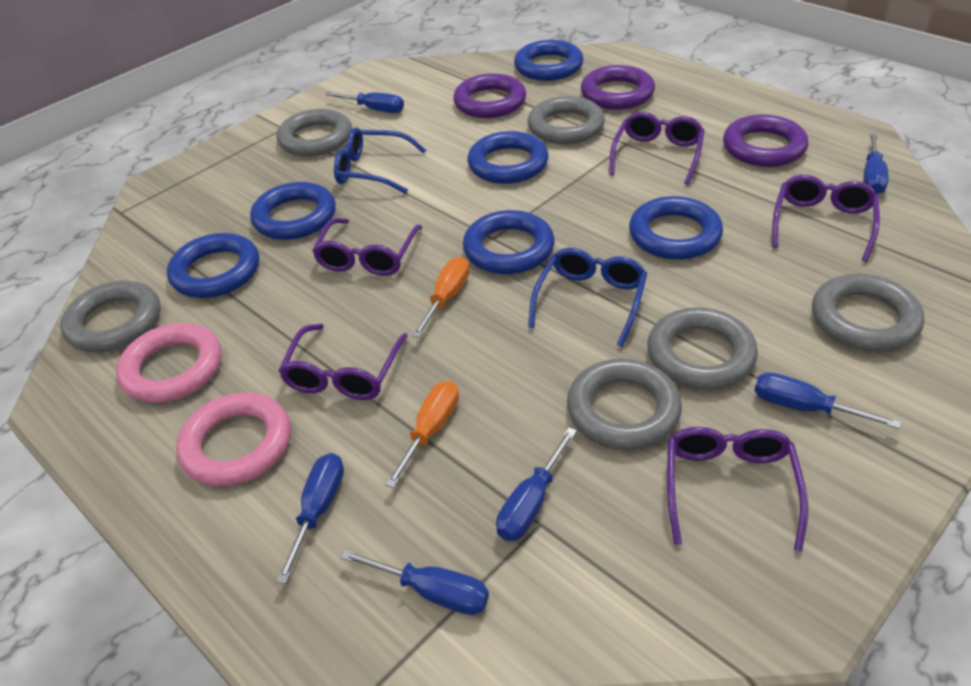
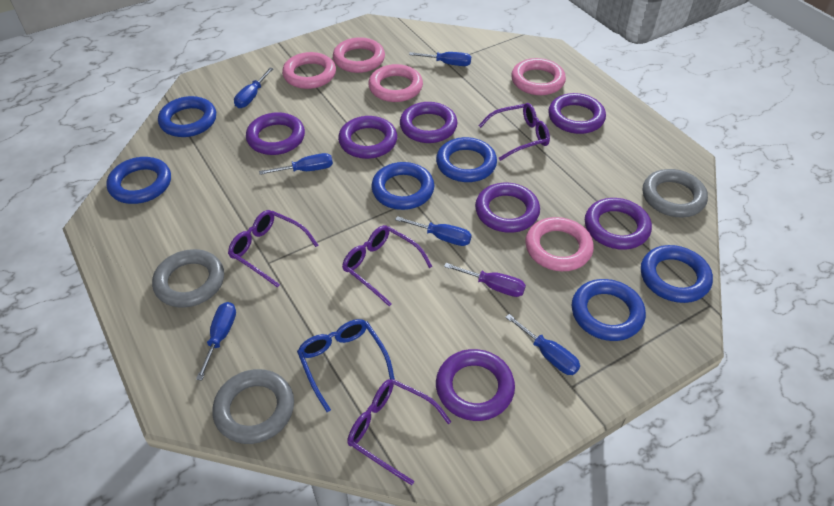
blue glasses: [334,127,426,194] [528,248,647,347] = 2 -> [297,319,395,412] = 1
grey ring: [60,280,161,352] [276,109,352,157] [528,96,605,144] [567,359,682,450] [647,307,758,390] [812,274,924,352] = 6 -> [152,249,224,308] [212,369,294,444] [643,169,708,217] = 3
orange screwdriver: [385,380,459,488] [412,257,470,338] = 2 -> none = 0
pink ring: [116,323,222,403] [176,392,291,486] = 2 -> [282,52,336,89] [333,37,385,73] [368,64,423,102] [511,58,566,95] [525,217,594,271] = 5
purple glasses: [278,324,408,400] [312,218,423,276] [609,112,705,185] [667,427,808,552] [772,175,880,262] = 5 -> [228,210,319,288] [342,225,432,306] [347,379,451,485] [478,103,550,161] = 4
purple ring: [453,73,526,118] [581,65,655,110] [723,114,808,167] = 3 -> [246,112,305,155] [338,116,397,159] [400,102,457,143] [436,349,515,421] [475,183,540,233] [548,93,606,134] [585,198,652,250] = 7
purple screwdriver: none = 0 -> [444,263,526,297] = 1

